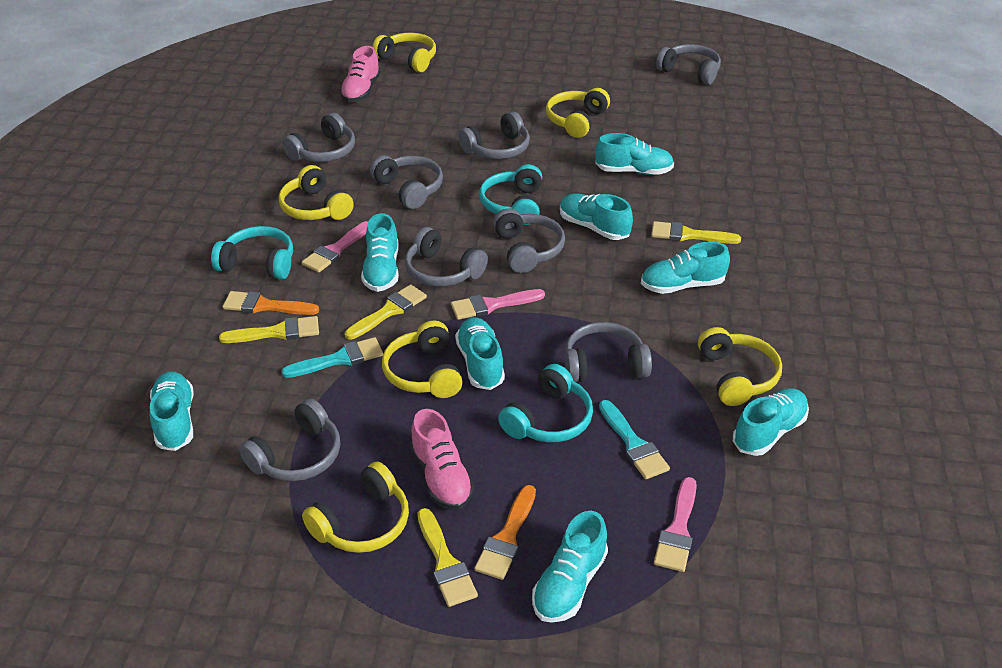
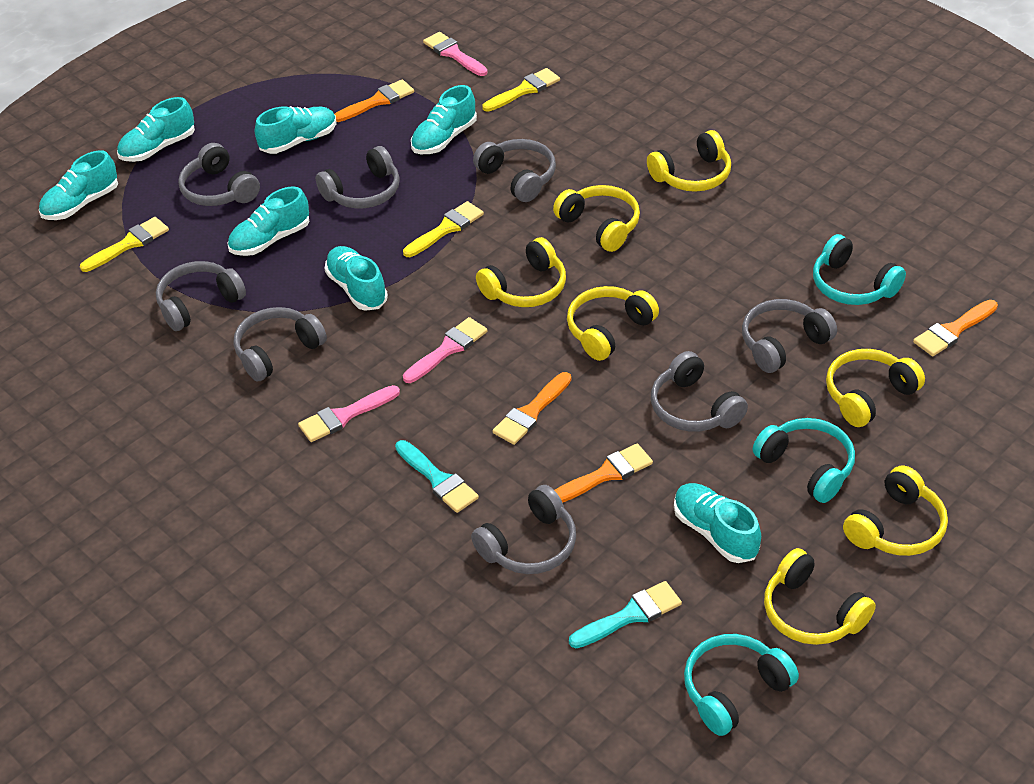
orange brush: [223,291,319,315] [474,485,536,580] = 2 -> [334,79,414,122] [493,372,571,445] [554,444,653,502] [913,300,998,356] = 4
pink shoe: [340,46,381,102] [410,409,474,510] = 2 -> none = 0
turquoise shoe: [150,371,194,451] [361,213,399,292] [455,317,505,390] [532,511,608,623] [560,194,633,240] [595,133,674,175] [641,241,730,294] [733,388,809,456] = 8 -> [39,150,118,220] [117,97,195,162] [228,186,310,256] [255,106,337,154] [325,246,388,311] [411,85,477,154] [674,483,761,563] = 7
yellow brush: [219,316,319,343] [345,284,427,340] [418,508,478,607] [651,221,741,244] = 4 -> [80,217,169,272] [403,201,484,257] [482,68,560,112] = 3
yellow headphones: [279,165,354,220] [302,461,409,553] [372,33,436,72] [382,321,463,398] [546,88,610,138] [698,327,782,406] = 6 -> [476,237,566,307] [553,185,640,252] [567,286,659,361] [647,130,731,192] [764,548,876,645] [826,349,925,427] [843,466,948,556] = 7

